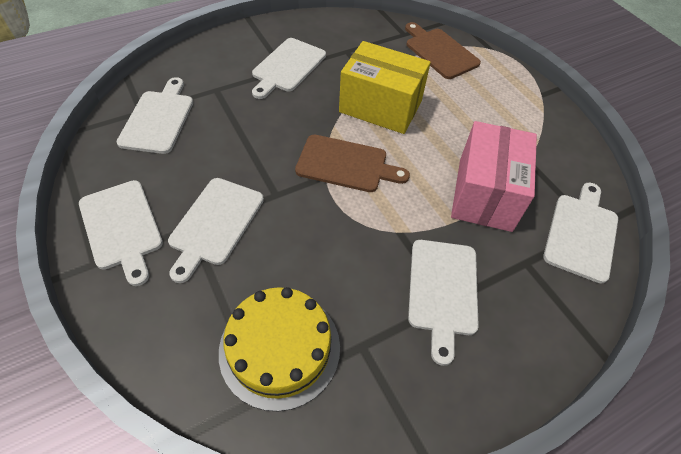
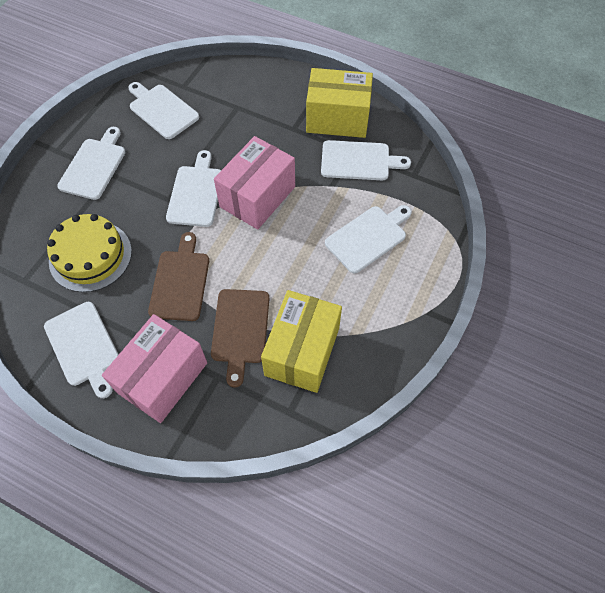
pink box: [451,121,537,232] = 1 -> [102,314,207,423] [214,136,295,230] = 2
yellow box: [339,41,431,134] = 1 -> [261,290,342,393] [306,68,373,138] = 2

